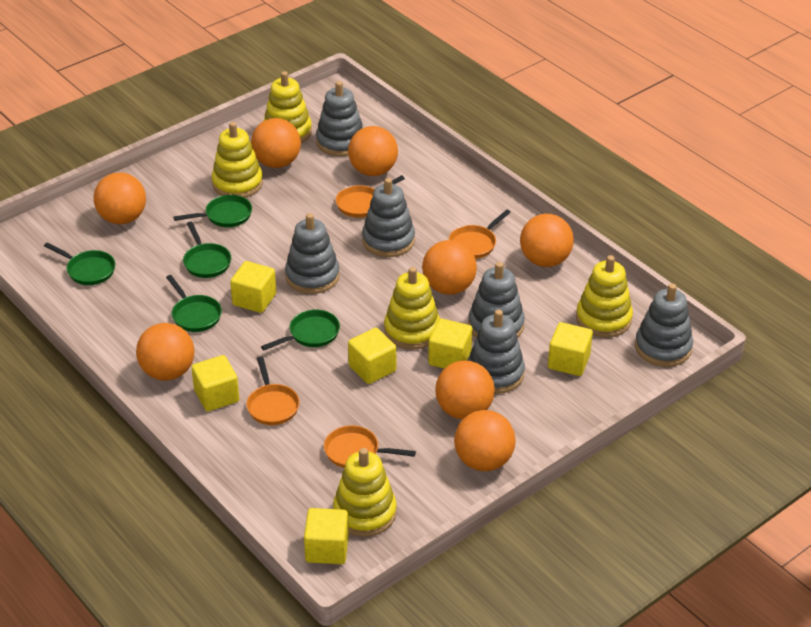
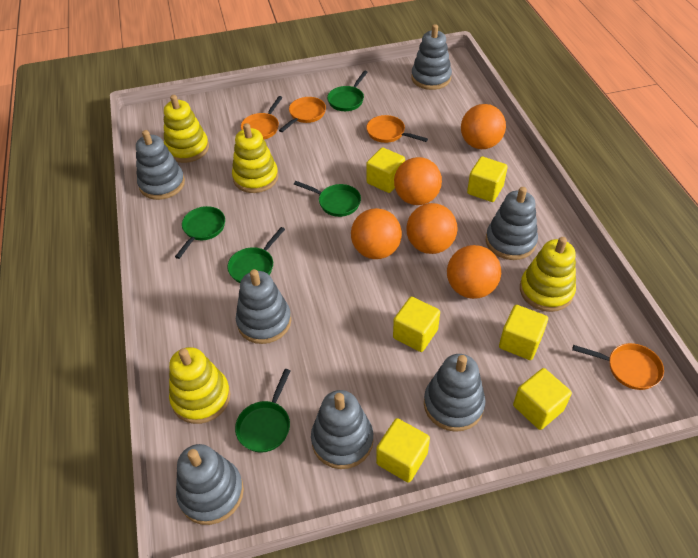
grey stacking toy: [285,213,340,294] [316,81,364,156] [362,178,415,257] [467,309,525,394] [468,262,525,338] [635,284,693,367] = 6 -> [136,130,185,200] [176,444,244,525] [236,269,291,344] [311,390,374,469] [411,24,452,90] [424,354,485,432] [486,187,538,260] = 7
orange ball: [94,172,146,224] [136,323,195,381] [251,118,301,168] [348,126,398,176] [422,240,477,295] [435,360,495,420] [454,410,516,471] [520,214,574,267] = 8 -> [351,208,402,259] [394,157,442,205] [406,203,458,254] [447,245,501,299] [461,104,506,149] = 5
yellow stacking toy: [212,122,263,198] [264,71,312,143] [333,448,397,537] [384,267,440,349] [576,255,633,338] = 5 -> [164,95,209,163] [169,347,231,424] [232,123,278,193] [520,237,576,312] = 4

